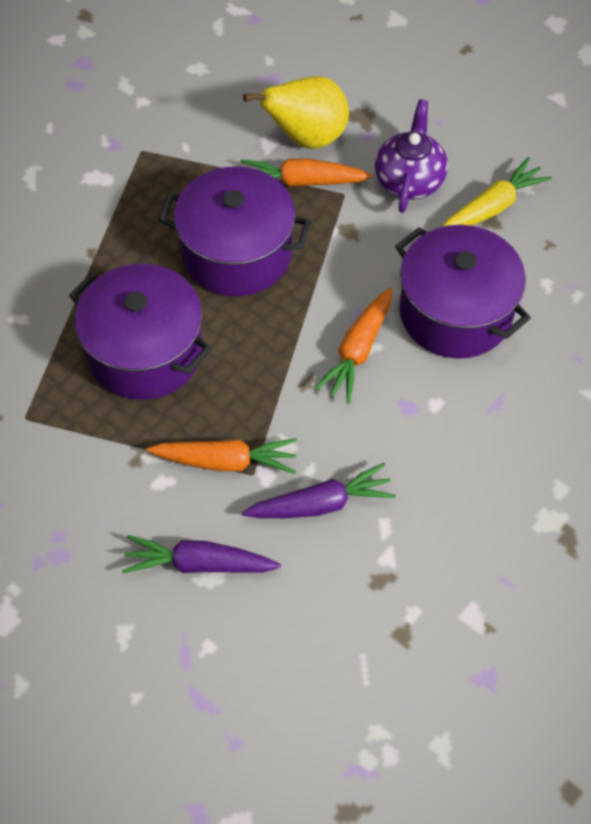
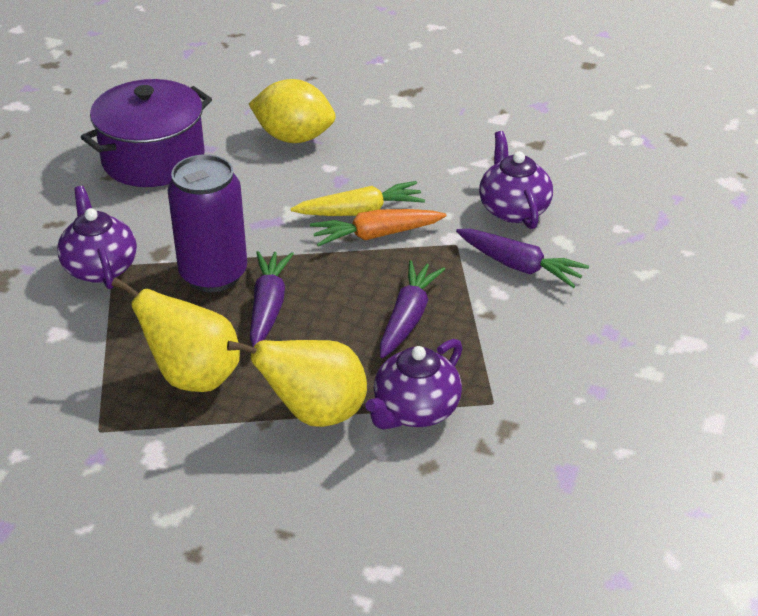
orange carrot: [146,439,297,474] [240,159,372,187] [314,287,392,403] = 3 -> [310,209,446,247] = 1
purple can: none = 0 -> [167,154,247,292] = 1
purple carrot: [122,535,281,573] [242,463,396,518] = 2 -> [250,251,294,347] [380,260,445,358] [456,229,589,288] = 3
purple pot: [69,264,212,400] [159,166,311,296] [395,225,531,359] = 3 -> [81,79,212,187] = 1
purple teapot: [375,99,448,213] = 1 -> [57,186,137,289] [365,339,462,430] [479,131,553,229] = 3
yellow lemon: none = 0 -> [249,79,336,143] = 1
yellow pear: [243,76,349,149] = 1 -> [112,277,240,392] [227,340,367,427] = 2

